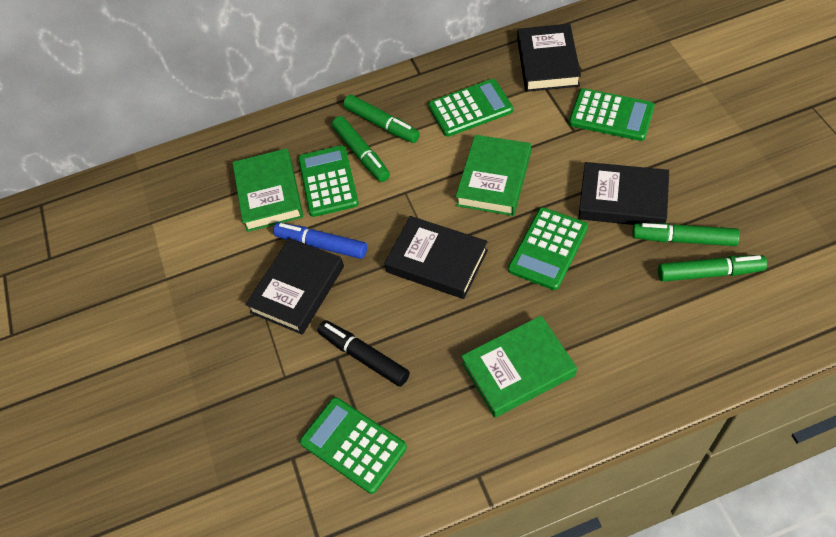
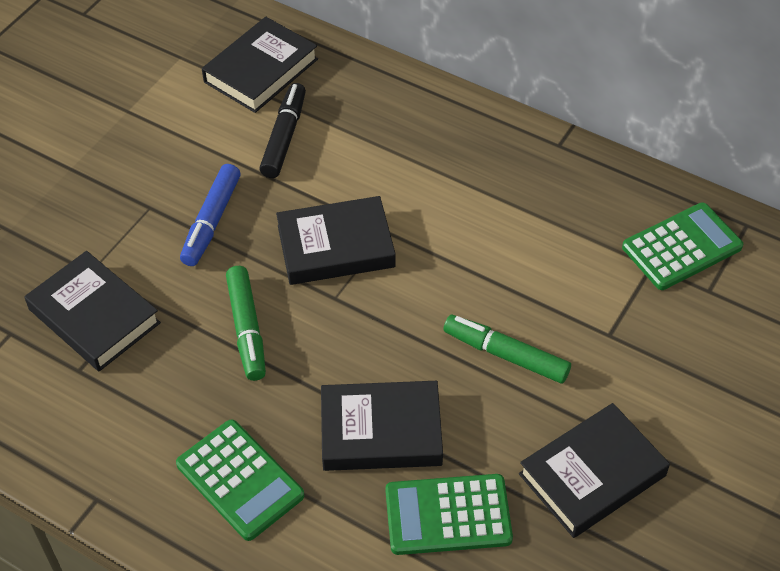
black book: [245,238,344,335] [384,216,488,299] [517,24,581,92] [578,162,669,225] = 4 -> [24,251,161,371] [202,17,318,113] [276,196,396,285] [321,381,443,471] [519,403,670,538] = 5
green book: [232,148,303,232] [456,135,531,216] [461,316,577,418] = 3 -> none = 0
green calculator: [298,145,359,217] [300,397,407,494] [428,79,513,137] [508,207,588,290] [569,88,655,141] = 5 -> [176,419,304,541] [385,474,513,555] [622,203,743,290] = 3
green marker: [332,116,390,182] [343,95,420,143] [632,223,740,246] [658,255,767,282] = 4 -> [226,266,266,381] [444,315,571,383] = 2

